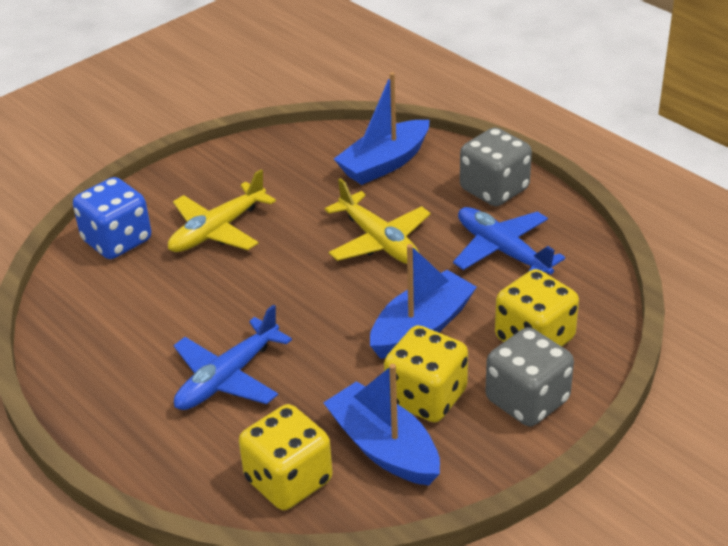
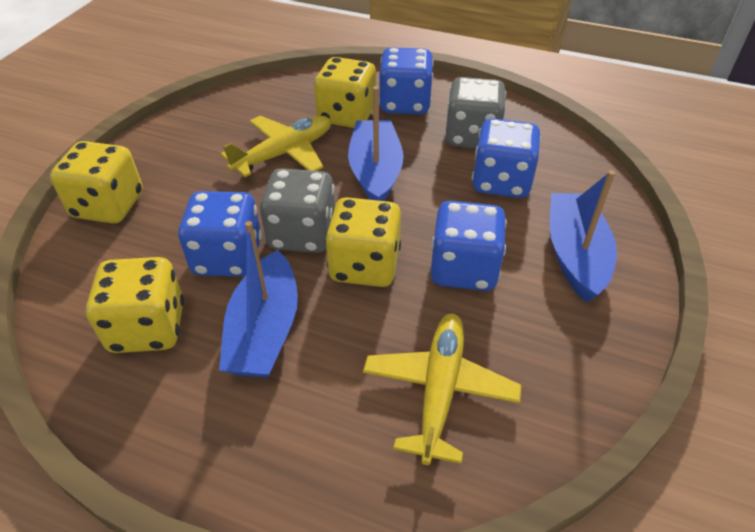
blue dice: [73,177,151,259] = 1 -> [178,191,262,277] [379,47,434,114] [431,201,507,291] [472,118,541,198] = 4
blue plane: [174,305,292,410] [453,207,565,274] = 2 -> none = 0
yellow dice: [239,404,332,510] [384,325,468,422] [495,269,579,346] = 3 -> [50,141,143,224] [86,257,184,353] [314,57,376,128] [325,197,401,287] = 4

